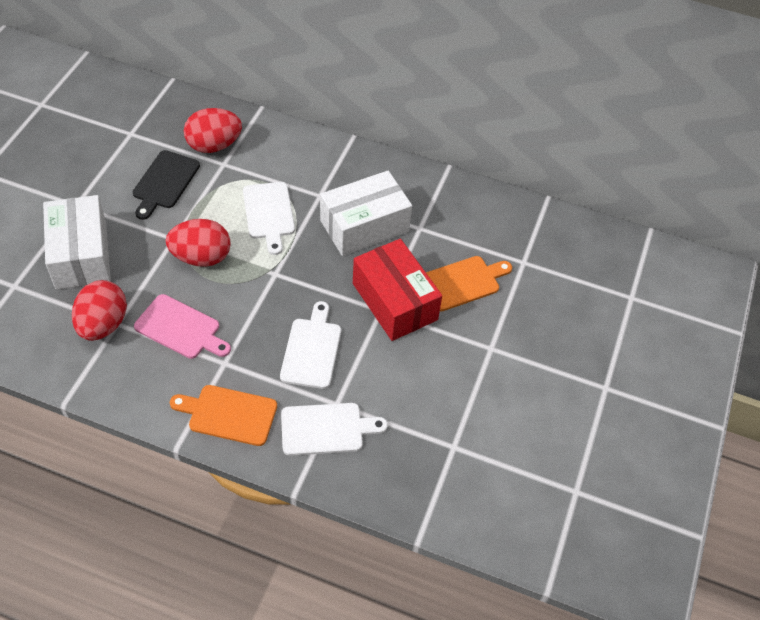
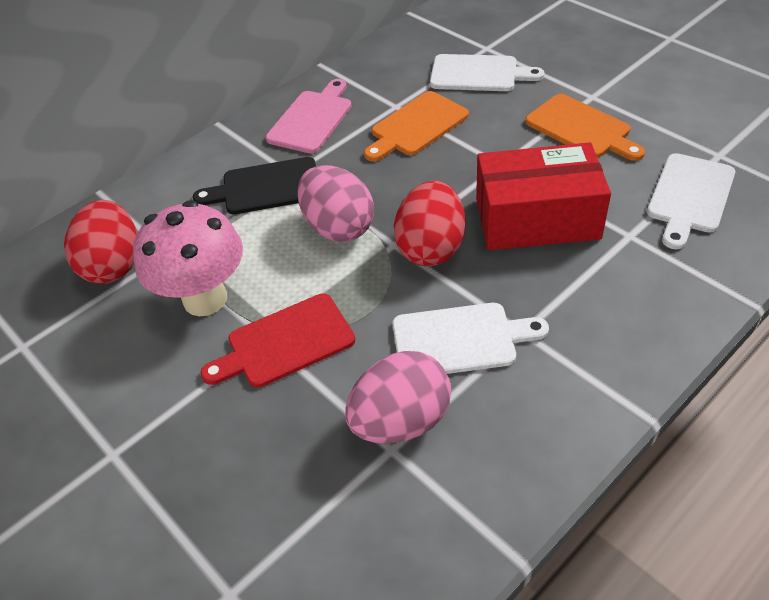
pink egg: none = 0 -> [297,165,374,242] [345,351,451,444] = 2
pink mushroom: none = 0 -> [133,200,243,316] = 1
red cutting board: none = 0 -> [201,293,355,388] = 1
red egg: [72,280,127,341] [165,219,231,267] [184,108,242,153] = 3 -> [64,200,137,284] [394,181,465,266] = 2
white box: [43,195,111,289] [320,171,412,256] = 2 -> none = 0

